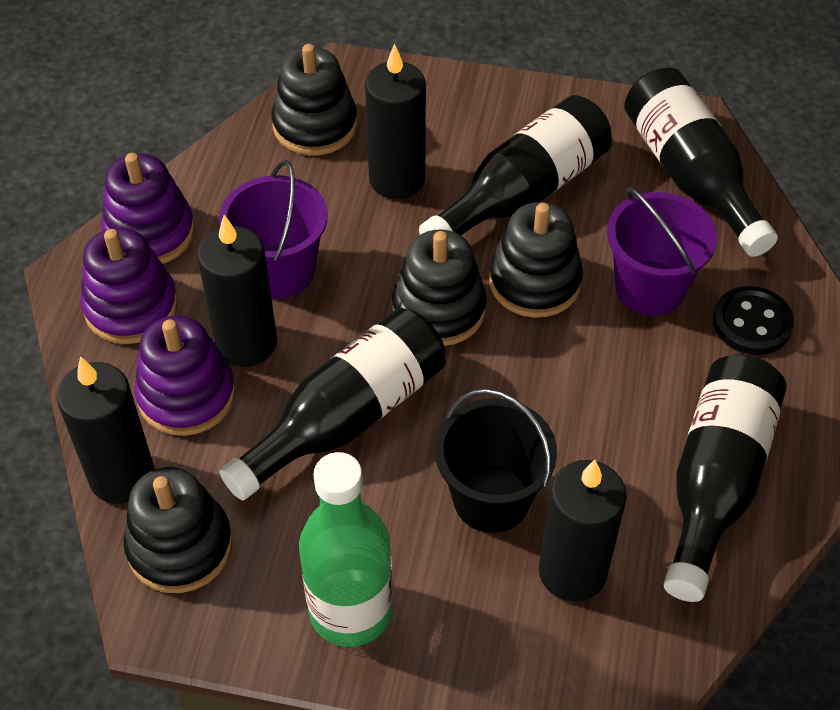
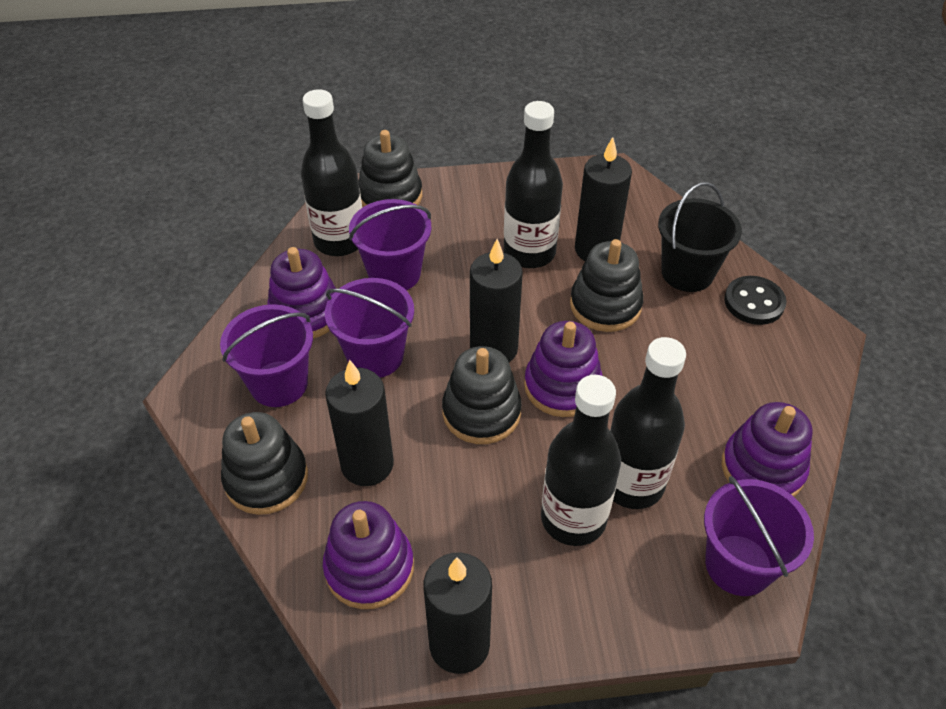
green bottle: [299,452,393,647] = 1 -> none = 0
purple bucket: [219,160,328,298] [607,187,717,316] = 2 -> [220,304,313,407] [325,278,414,378] [349,199,431,290] [704,476,814,596] = 4
purple stacking toy: [80,228,178,344] [101,153,195,264] [134,315,236,436] = 3 -> [267,247,336,338] [323,501,414,609] [524,321,603,417] [722,402,813,497] = 4

